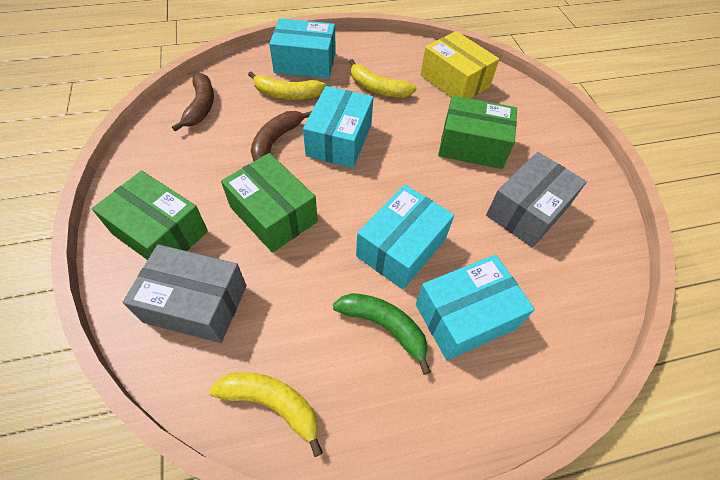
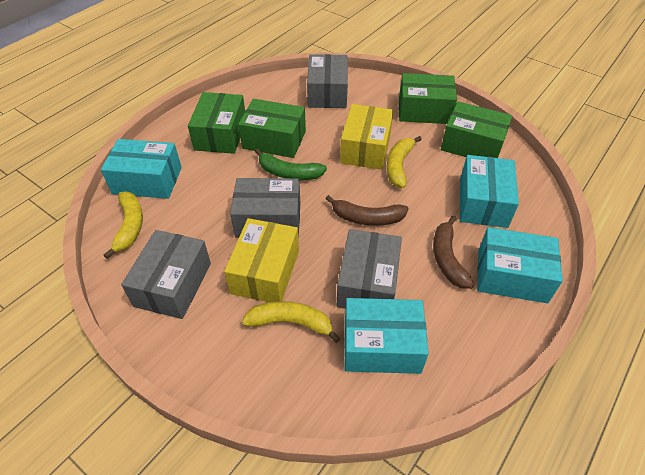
green box: [92,171,208,260] [221,153,318,253] [438,95,517,169] = 3 -> [188,92,245,154] [238,99,306,158] [399,73,457,124] [441,101,512,158] = 4
grey box: [123,244,247,343] [486,152,587,248] = 2 -> [121,230,211,319] [230,178,300,238] [307,54,348,108] [337,229,402,309] = 4
yellow box: [420,31,499,99] = 1 -> [224,218,299,302] [340,104,394,170] = 2

